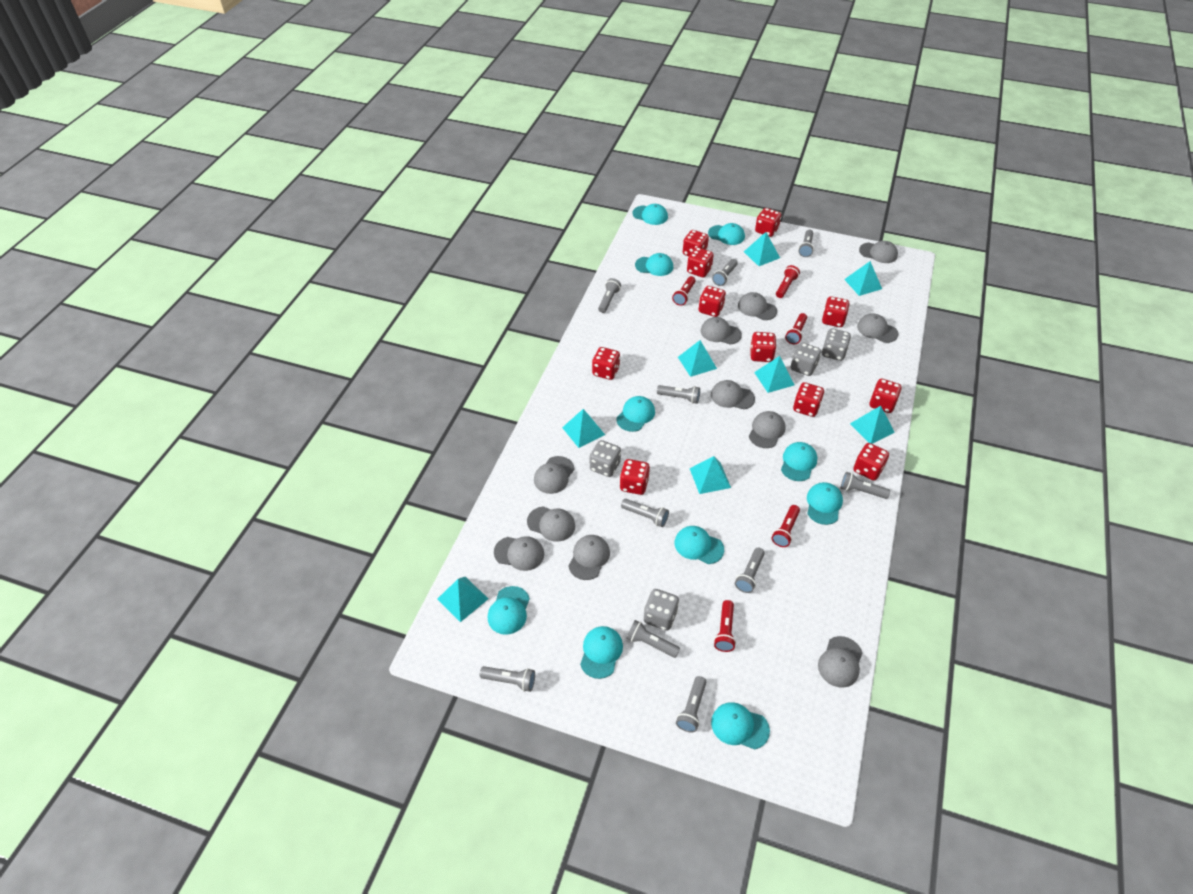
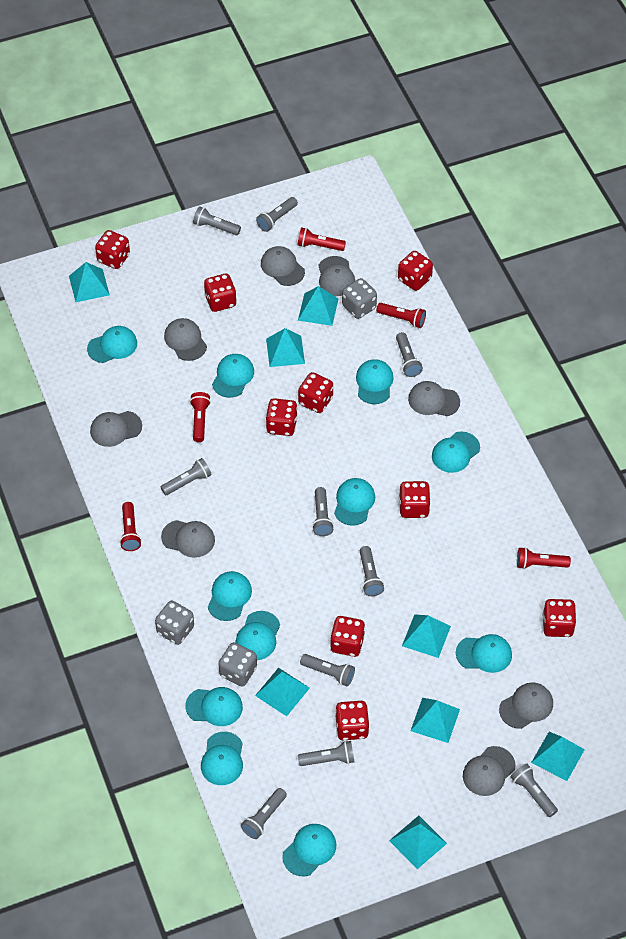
grey cap: [494,536,544,571] [527,506,575,542] [534,456,574,494] [568,535,610,580] [701,317,742,344] [711,380,755,409] [738,292,777,320] [749,411,785,448] [818,636,862,688] [857,314,899,343] [859,241,898,263] = 11 -> [90,411,142,447] [161,520,215,558] [164,318,207,361] [261,246,305,286] [318,256,355,296] [408,381,460,416] [463,746,516,796] [499,682,553,729] = 8
grey dice: [590,440,621,477] [644,589,679,630] [791,342,821,376] [822,328,851,361] = 4 -> [155,601,194,645] [218,642,257,687] [342,278,377,319] = 3
red dice: [592,347,620,380] [620,459,650,495] [683,230,709,256] [687,247,714,277] [699,286,726,317] [750,332,777,362] [755,208,781,237] [793,382,824,417] [822,296,850,327] [854,443,889,481] [870,379,902,413] = 11 -> [95,230,130,269] [204,274,237,312] [266,398,298,436] [298,372,333,413] [330,616,365,657] [335,701,369,740] [398,251,433,291] [399,481,431,518] [543,599,576,637] = 9
turquoise cap: [488,586,530,635] [580,626,623,679] [616,396,655,432] [633,204,668,225] [635,253,673,276] [675,526,724,564] [708,223,745,245] [711,702,770,750] [781,442,817,481] [807,482,843,525] = 10 -> [87,326,137,363] [186,687,243,726] [201,732,243,785] [208,571,252,621] [212,354,254,398] [235,611,280,660] [282,824,336,876] [334,478,375,526] [356,359,394,404] [432,431,480,473] [456,634,512,673] = 11

